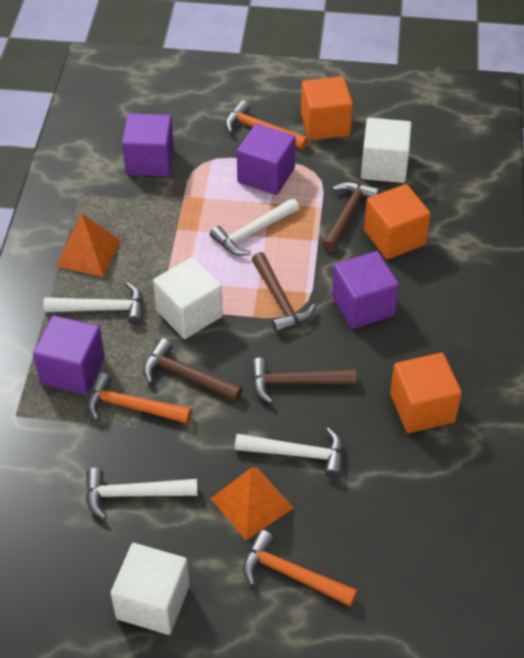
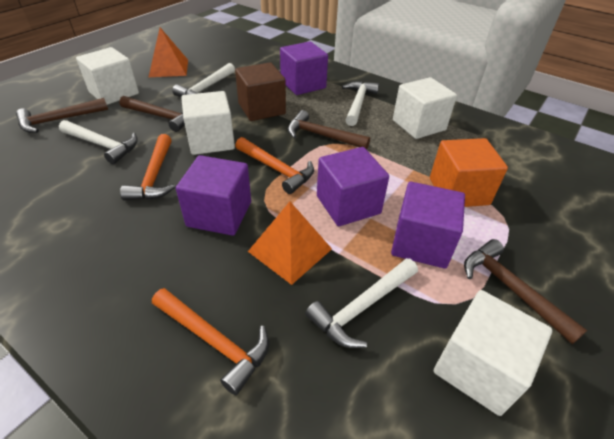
brown cube: none = 0 -> [235,63,286,121] = 1
orange cube: [301,76,353,140] [364,184,431,259] [390,353,462,433] = 3 -> [430,138,508,207] = 1
white cube: [111,543,190,635] [153,257,223,339] [361,118,412,183] = 3 -> [76,47,139,105] [181,91,235,155] [393,77,457,139] [434,290,552,416] = 4

